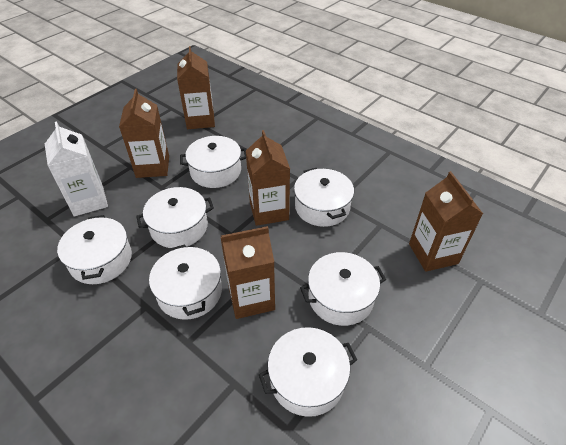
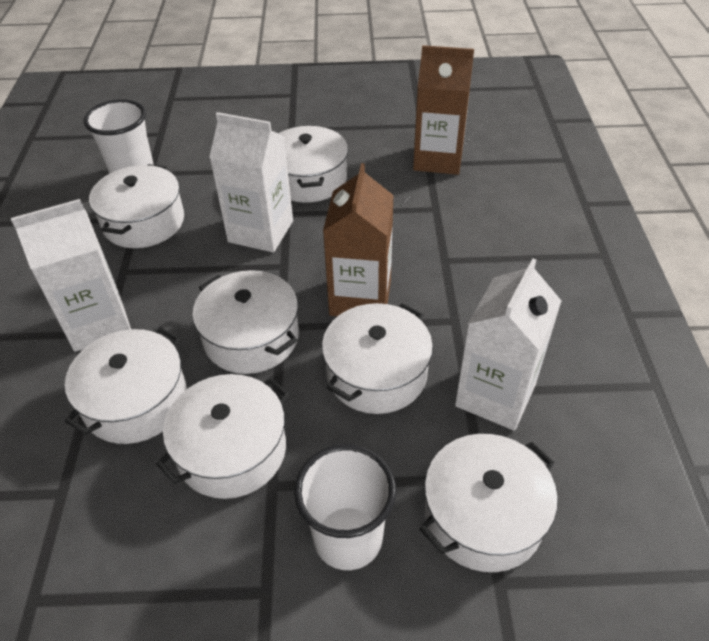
brown carton: [119,89,169,178] [177,46,215,129] [221,226,275,319] [246,130,290,226] [409,171,483,272] = 5 -> [323,163,394,316] [413,45,474,175] = 2
white carton: [45,121,108,216] = 1 -> [11,199,131,352] [209,112,293,253] [455,258,562,431] = 3
white cup: none = 0 -> [84,99,154,174] [294,444,396,570] = 2

